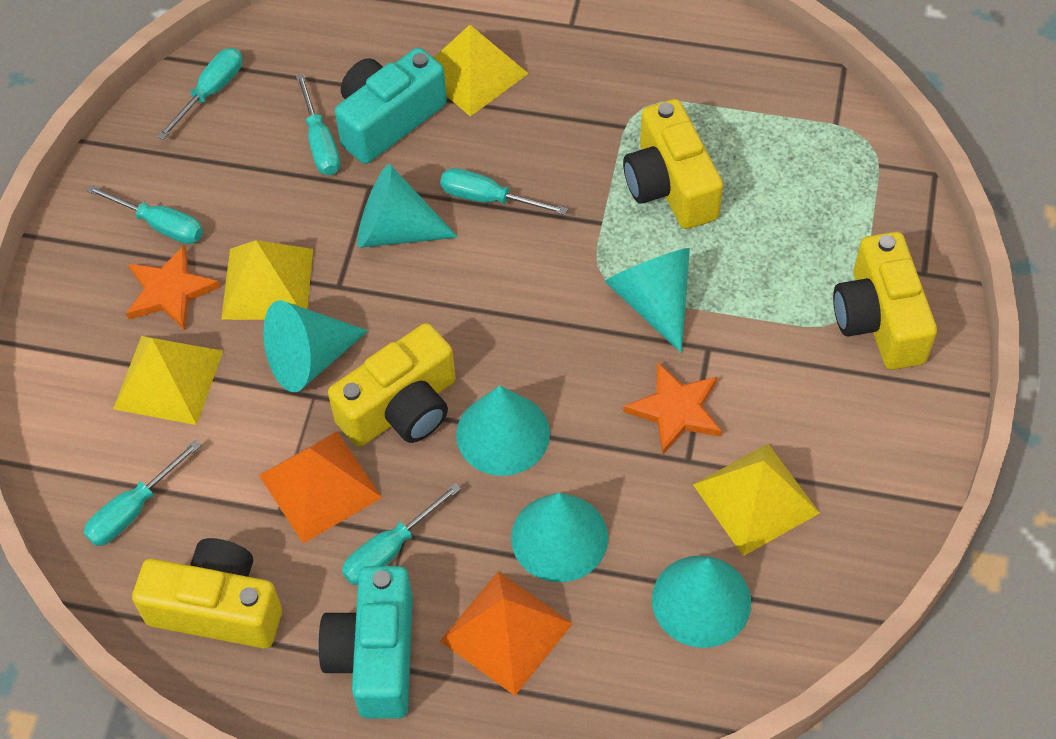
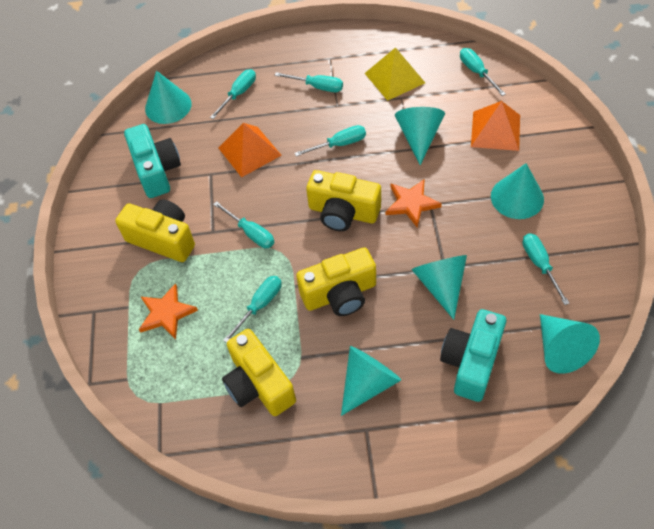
turquoise screwdriver: [84,440,201,546] [86,185,203,244] [157,48,242,140] [296,74,340,175] [342,483,461,585] [440,168,568,215] = 6 -> [210,69,256,119] [213,201,275,248] [223,276,282,343] [275,72,343,92] [295,125,366,157] [460,48,506,96] [523,233,569,305] = 7
yellow pyramid: [113,336,223,425] [221,240,313,320] [434,25,529,117] [693,444,820,556] = 4 -> [365,47,425,101] = 1

